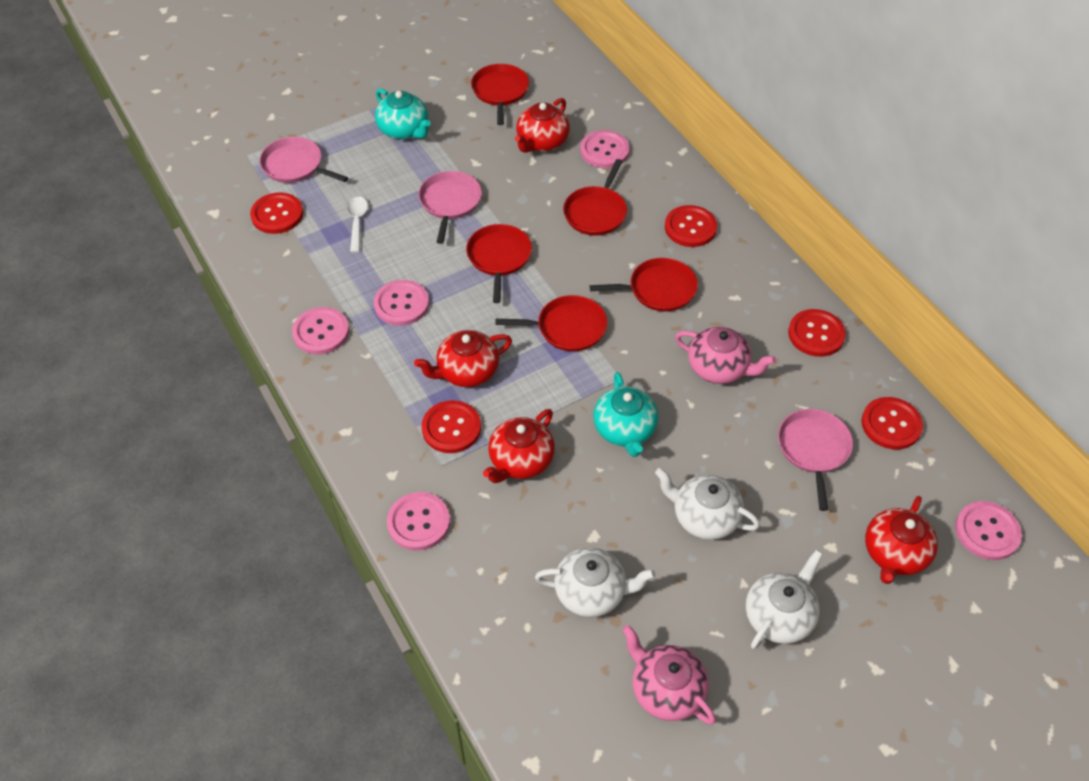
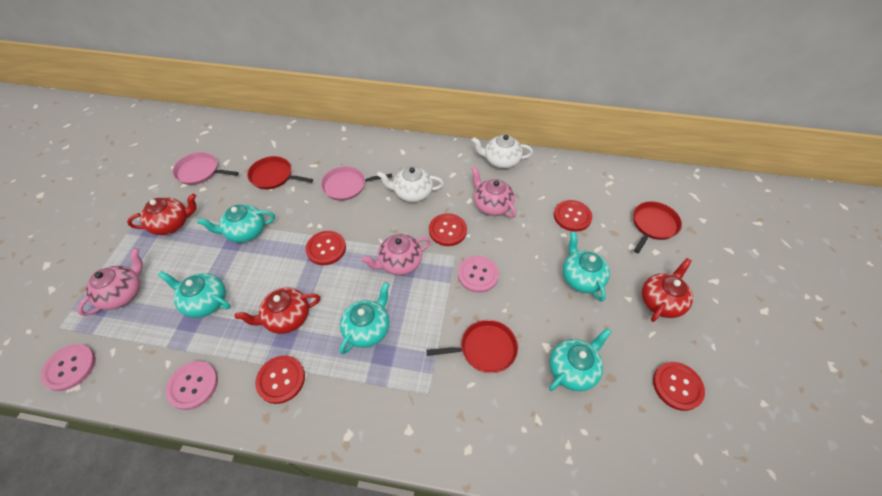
pink button: [292,307,349,354] [374,280,429,326] [387,492,450,550] [580,130,630,168] [955,501,1022,560] = 5 -> [41,344,96,391] [166,361,218,410] [458,256,499,293] = 3
pink pan: [259,137,348,183] [418,171,482,244] [778,409,853,511] = 3 -> [172,152,239,185] [321,166,392,201] = 2
pink teapot: [622,625,716,725] [675,327,776,384] = 2 -> [78,248,143,316] [361,234,431,275] [471,166,516,218] = 3
red pan: [466,224,532,303] [471,64,529,125] [496,295,607,352] [563,159,627,236] [590,258,698,312] = 5 -> [247,156,313,189] [426,320,518,373] [633,201,682,253] = 3
red teapot: [414,330,512,387] [483,409,555,483] [515,98,570,153] [865,496,938,584] = 4 -> [127,194,197,235] [234,287,320,334] [642,258,693,322] = 3
turquoise teapot: [375,88,431,139] [593,372,659,457] = 2 -> [158,271,230,318] [197,204,275,243] [340,282,390,354] [549,328,611,391] [563,231,610,302] = 5
white spoon: [347,197,368,253] = 1 -> none = 0
white teapot: [535,547,656,617] [655,468,760,540] [746,550,823,650] = 3 -> [377,166,444,202] [472,134,533,169] = 2

